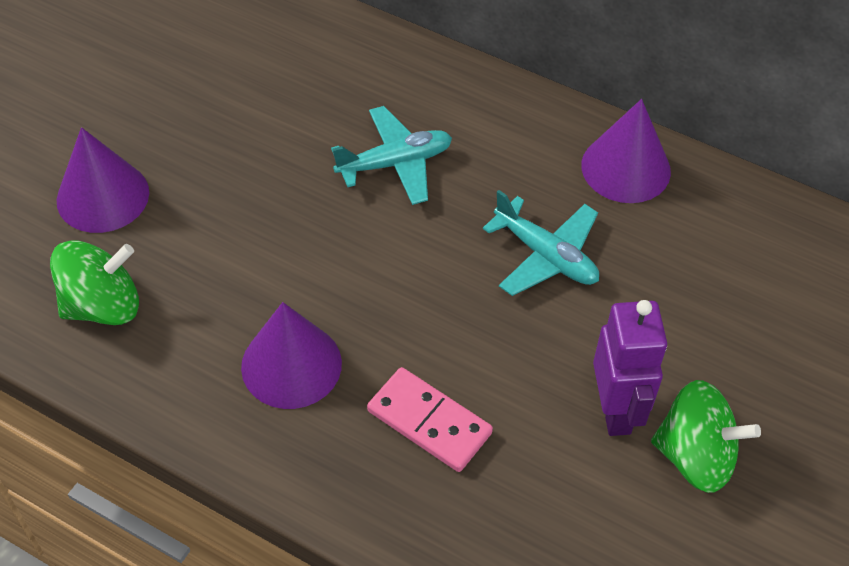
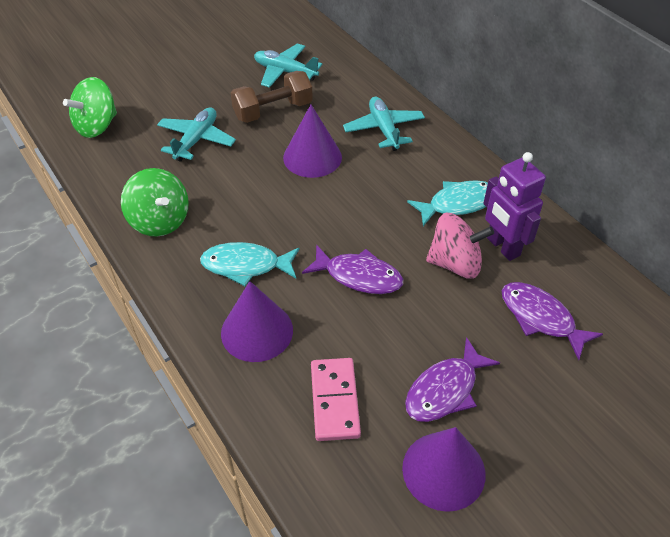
brown dumbbell: none = 0 -> [231,71,313,123] = 1
pink spinning top: none = 0 -> [426,213,494,279] = 1
purple fish: none = 0 -> [302,245,403,294] [405,337,500,422] [502,282,603,360] = 3
turquoise fish: none = 0 -> [200,242,300,286] [407,180,488,226] = 2
turquoise plane: [331,106,452,205] [483,190,599,296] = 2 -> [157,107,236,162] [254,44,322,88] [343,97,425,151] = 3

